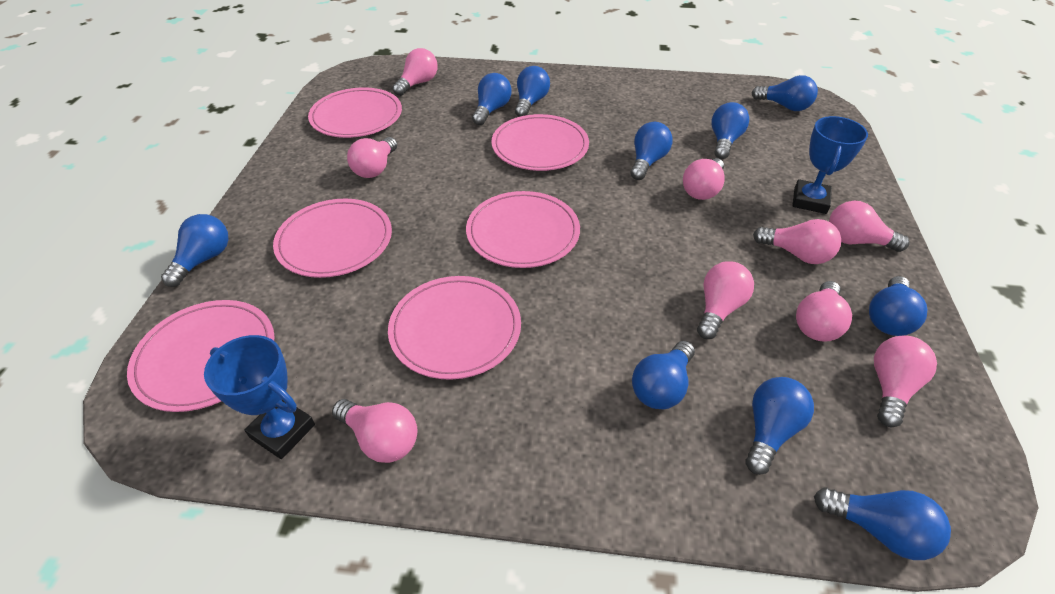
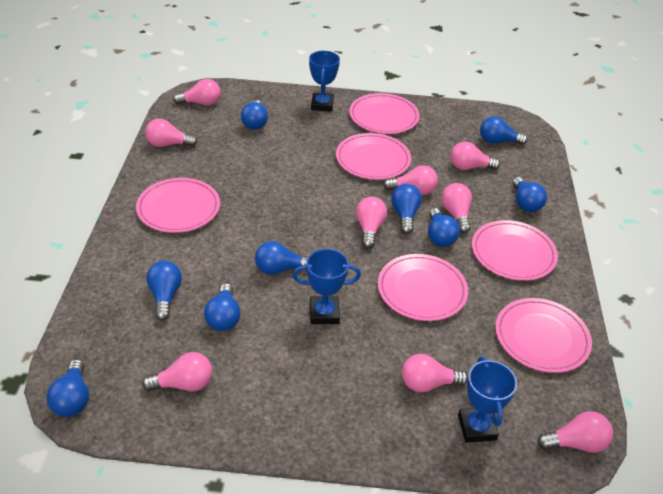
blue light bulb: [161,214,228,287] [472,73,512,125] [515,66,550,117] [630,122,672,180] [632,341,695,409] [711,102,749,159] [746,377,814,475] [752,75,818,111] [814,487,951,560] [869,276,928,336] = 10 -> [46,359,89,417] [146,261,182,321] [204,283,241,331] [241,100,268,130] [255,241,308,275] [391,184,422,234] [428,208,460,247] [480,116,528,145] [513,177,547,212] = 9
blue trophy: [204,335,315,459] [792,116,868,214] = 2 -> [292,249,361,324] [309,51,340,112] [458,357,517,443] = 3

